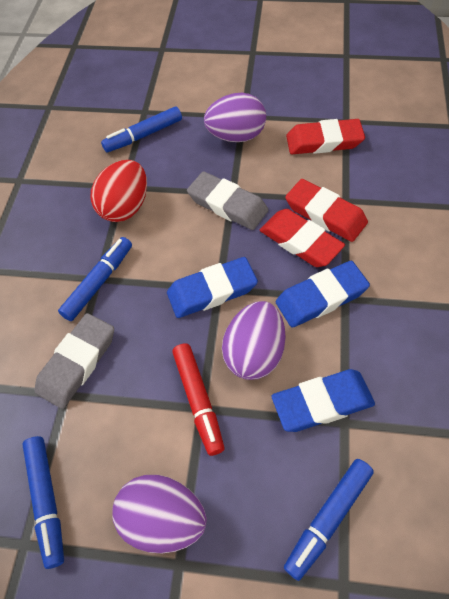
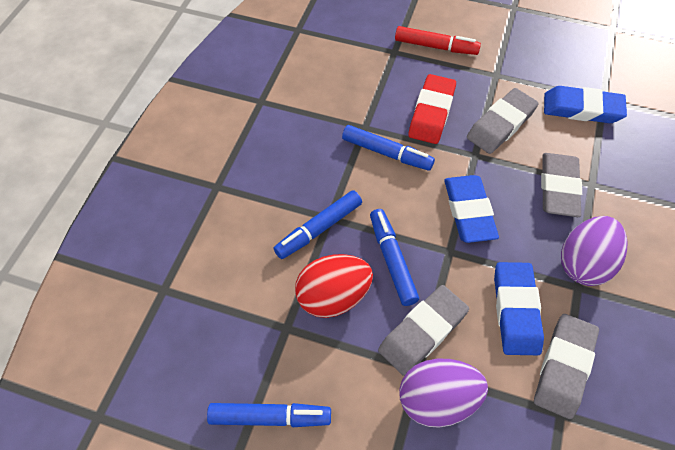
grey eraser: [35,313,114,409] [187,172,268,230] = 2 -> [378,285,469,376] [467,88,538,154] [534,314,599,419] [541,153,582,217] = 4
purple egg: [112,475,207,553] [204,93,266,142] [222,301,286,380] = 3 -> [399,359,488,428] [561,216,628,286] = 2
red eraser: [260,209,345,267] [285,179,368,242] [286,119,365,154] = 3 -> [408,74,456,144] = 1

